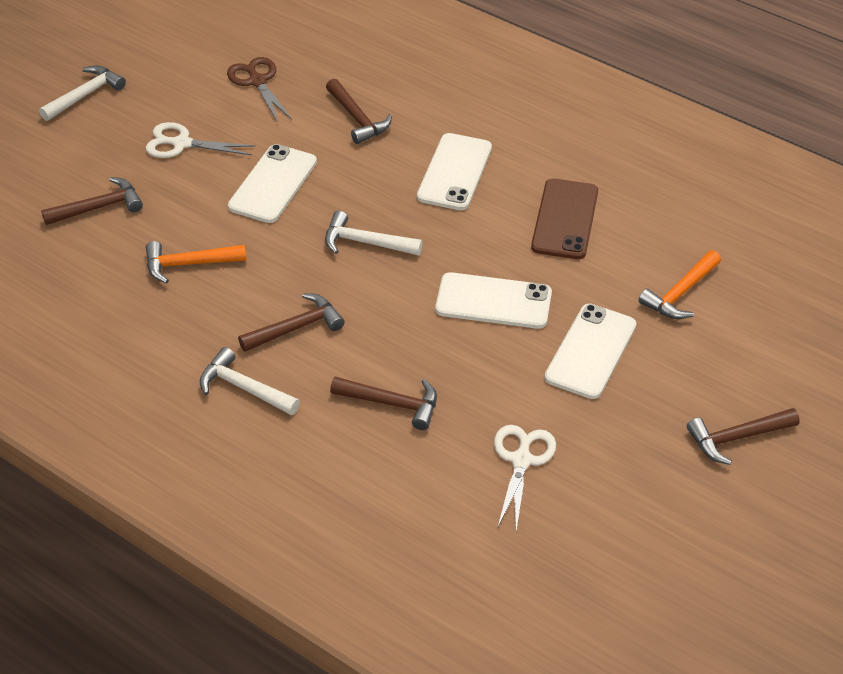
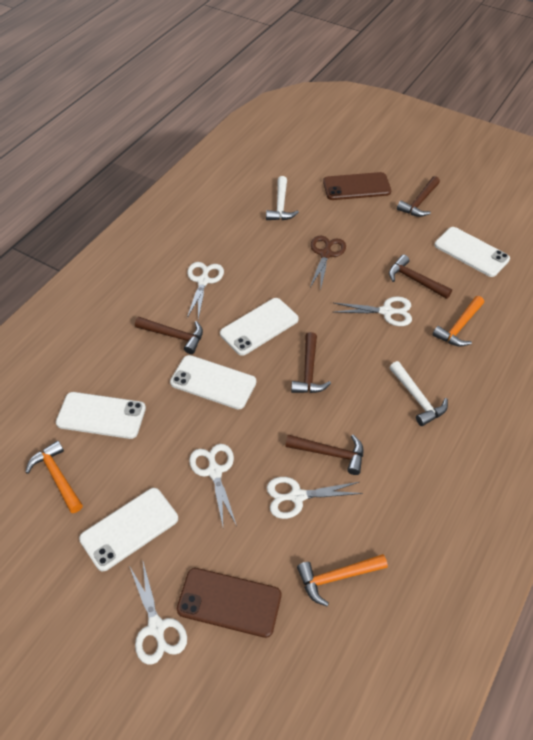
brown phone: [531,178,598,259] = 1 -> [177,568,281,638] [323,172,391,200] = 2
orange hammer: [146,241,246,283] [638,250,721,319] = 2 -> [25,441,83,513] [297,554,388,606] [433,296,484,347] = 3
white hammer: [39,65,126,121] [200,347,300,415] [325,211,423,256] = 3 -> [266,176,299,220] [389,361,448,426] = 2
white phone: [228,144,317,223] [417,133,492,210] [435,272,552,329] [544,304,636,399] = 4 -> [56,392,146,439] [79,488,178,571] [170,355,256,410] [220,298,299,356] [434,227,510,277] = 5
white scissors: [146,122,256,158] [494,425,556,531] = 2 -> [129,562,187,665] [187,262,224,319] [189,444,237,526] [267,477,363,519] [334,297,412,326] = 5

